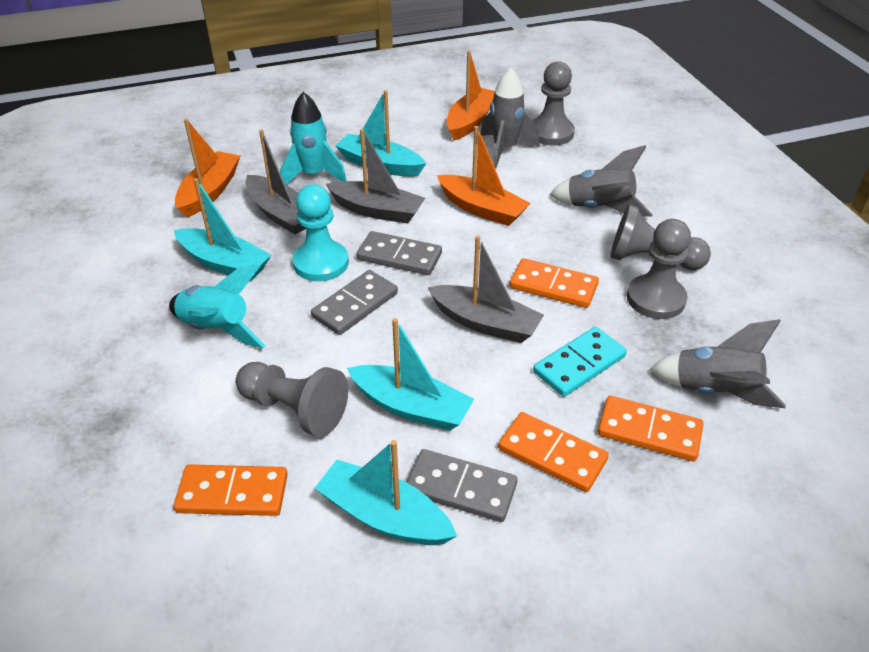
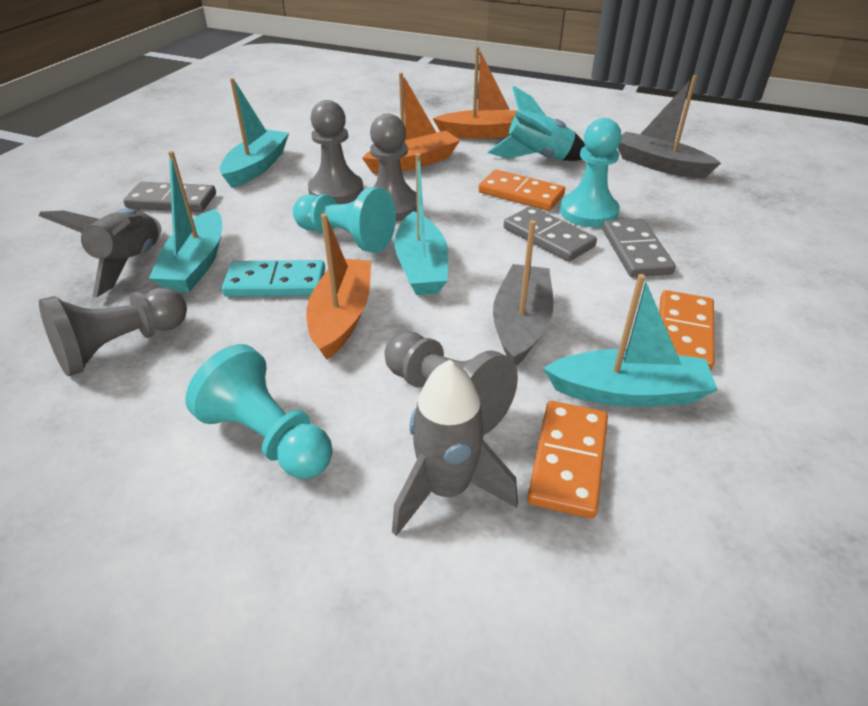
grey boat: [245,130,306,234] [326,129,425,224] [427,236,544,343] = 3 -> [493,220,554,365] [618,75,721,178] = 2
grey rocket: [481,67,540,169] [549,145,653,217] [650,319,786,408] = 3 -> [39,209,161,298] [392,360,518,536] = 2
orange domino: [174,464,288,516] [498,412,609,492] [510,258,599,308] [598,396,703,461] = 4 -> [479,170,565,211] [527,401,608,519] [659,290,714,371] = 3
turquoise pawn: [293,185,349,281] = 1 -> [185,344,333,479] [293,187,396,253] [560,118,622,227] = 3
turquoise rocket: [169,264,266,348] [280,92,347,185] = 2 -> [487,86,585,161] = 1

